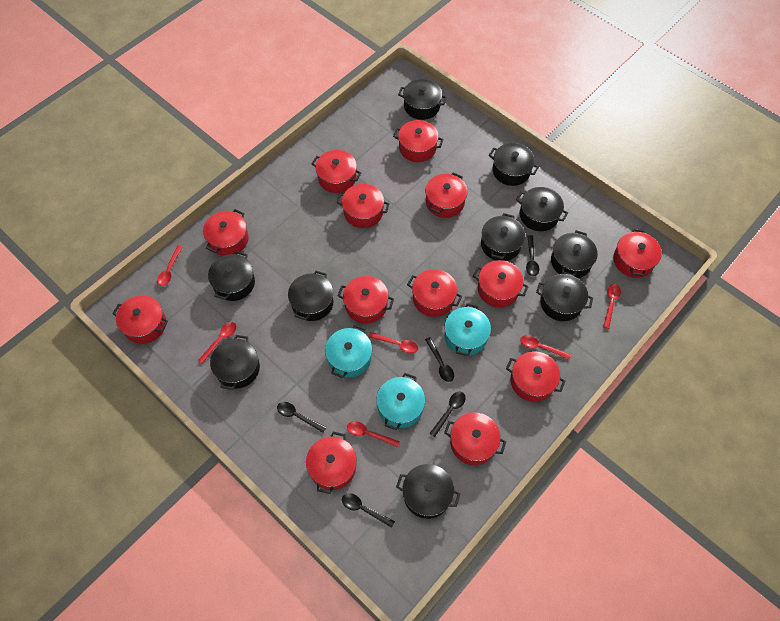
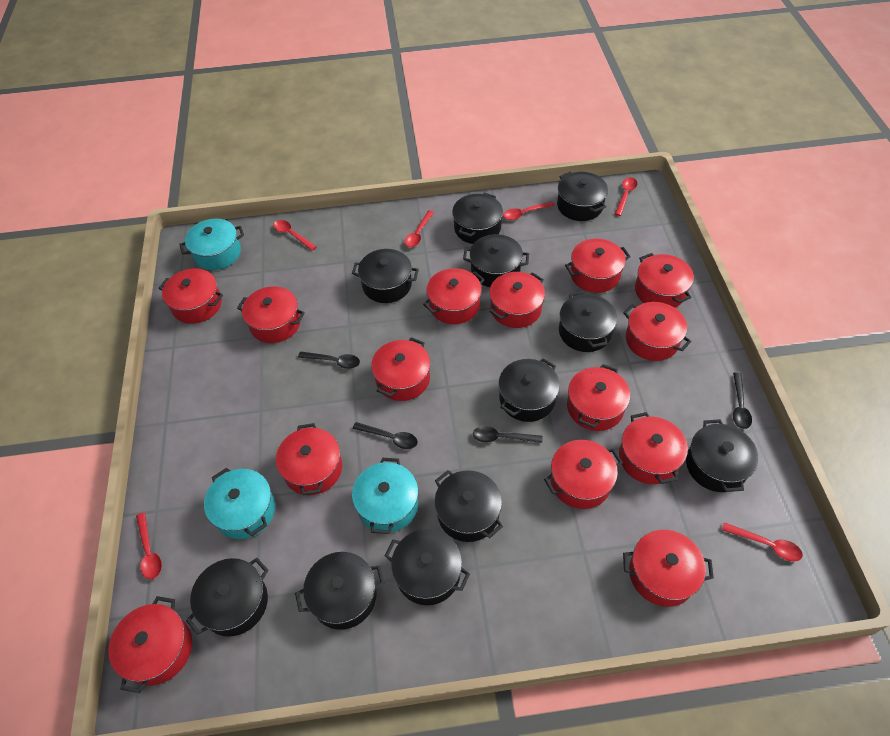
black pot: [208,251,255,301] [210,335,260,390] [288,271,333,321] [396,464,460,519] [398,79,447,120] [481,213,525,261] [489,143,539,186] [516,187,568,231] [536,274,593,321] [551,230,598,278] = 10 -> [186,558,269,637] [295,552,385,630] [352,249,419,303] [384,529,470,605] [435,470,503,542] [452,193,503,244] [463,234,529,287] [498,358,560,422] [557,172,608,221] [559,291,617,352] [686,419,758,492] = 11
black spoon: [277,402,326,432] [342,493,395,528] [425,337,454,382] [430,392,466,437] [526,235,539,276] = 5 -> [298,352,360,369] [353,422,418,449] [473,426,543,443] [733,372,752,429] = 4
red pot: [112,295,168,344] [203,209,249,256] [306,432,357,494] [312,150,361,193] [337,184,390,228] [338,276,394,324] [393,120,444,162] [407,269,462,317] [425,172,468,218] [444,412,506,465] [473,260,529,307] [506,351,565,402] [613,229,662,278] = 13 -> [108,596,192,693] [159,268,223,324] [237,286,305,343] [276,423,342,495] [371,337,431,401] [423,268,484,324] [489,272,545,328] [544,440,623,509] [565,238,631,293] [567,364,630,431] [619,412,688,484] [623,302,691,361] [623,530,714,607] [635,253,694,308] = 14

